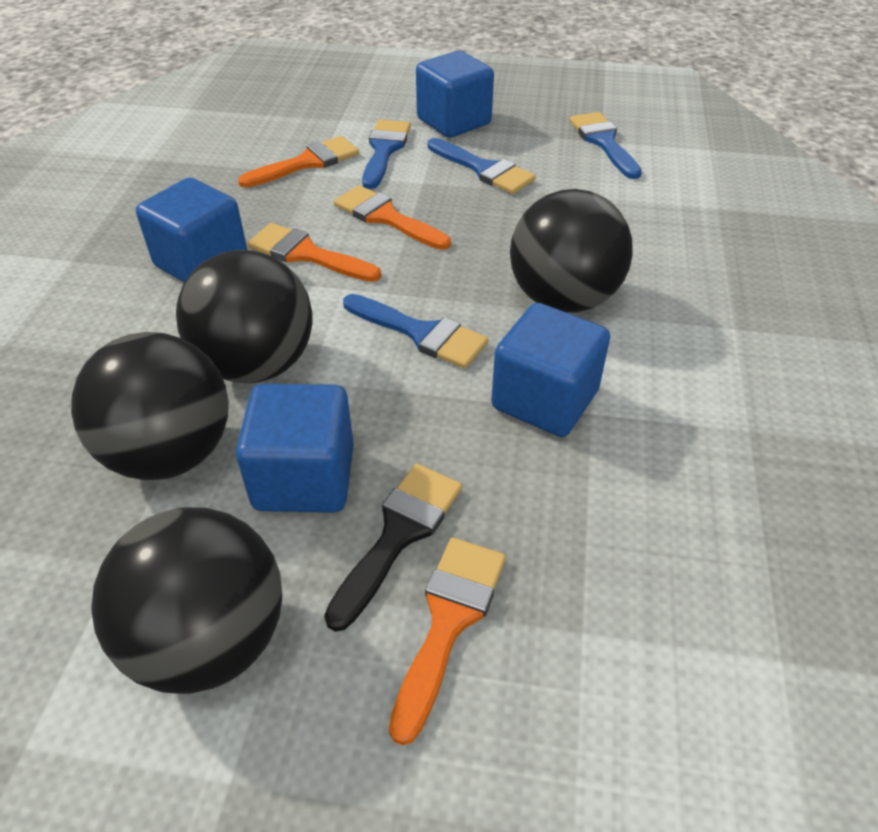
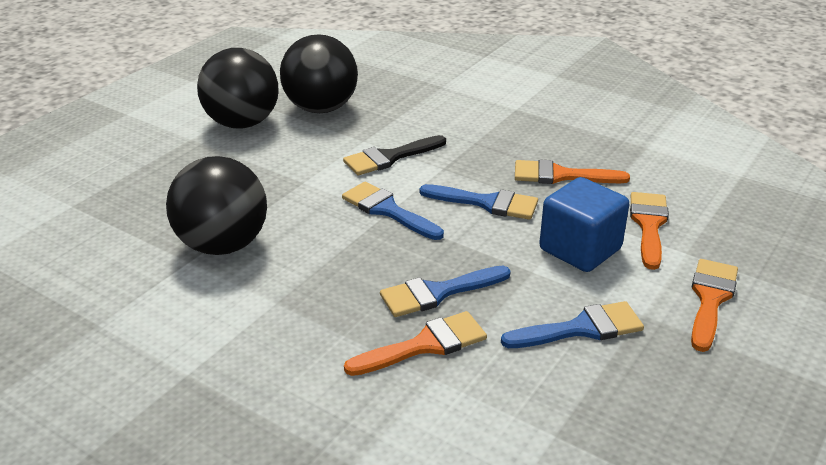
black ball: [71,332,229,480] [92,507,282,694] [176,250,313,383] [510,189,633,313] = 4 -> [166,156,267,255] [197,48,279,129] [280,34,358,113] = 3
blue cube: [136,178,247,283] [236,384,354,513] [416,51,494,138] [491,303,610,437] = 4 -> [539,177,629,272] = 1

